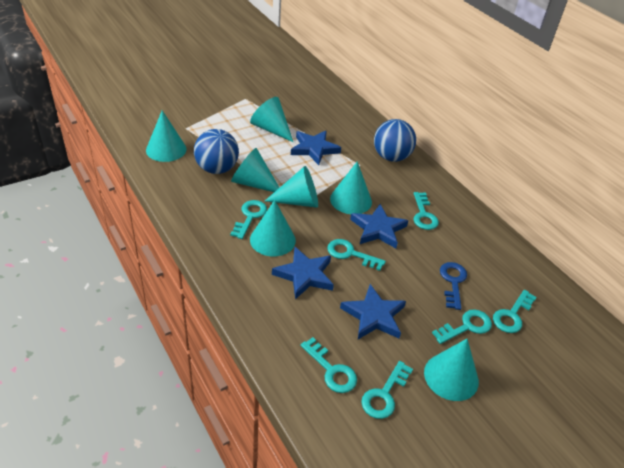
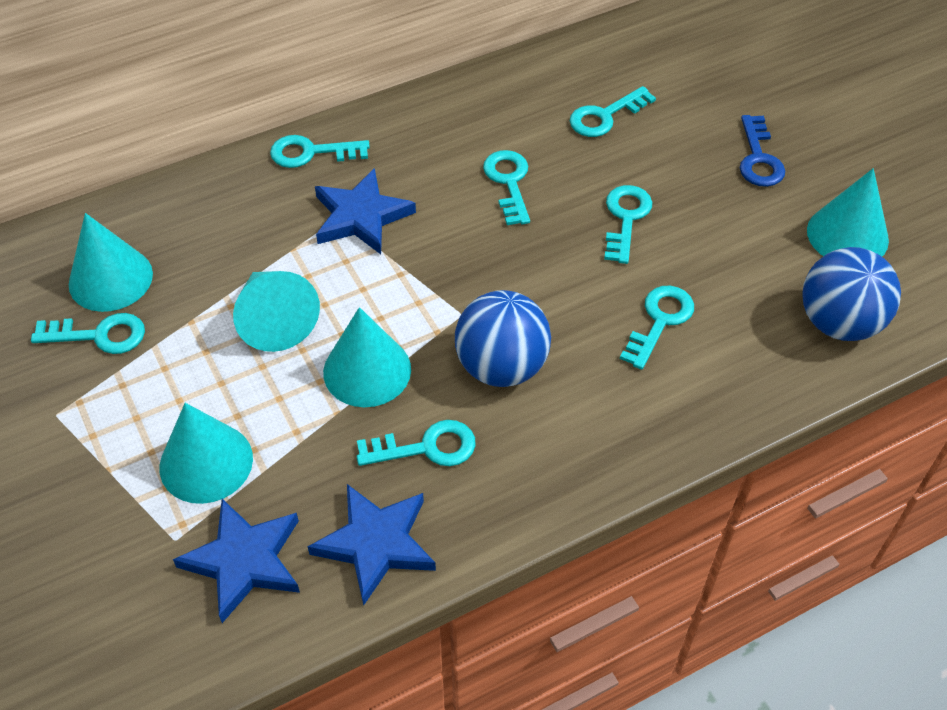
blue star: [272,247,334,299] [291,130,341,165] [340,284,406,339] [350,204,408,248] = 4 -> [173,499,300,623] [307,484,436,606] [315,168,416,254] = 3
turquoise cone: [146,110,187,162] [231,148,279,192] [250,97,293,142] [250,200,296,256] [265,166,318,208] [330,161,372,214] [424,339,479,401] = 7 -> [69,213,153,312] [160,403,253,504] [233,271,320,352] [323,307,411,407] [807,168,889,256] = 5

